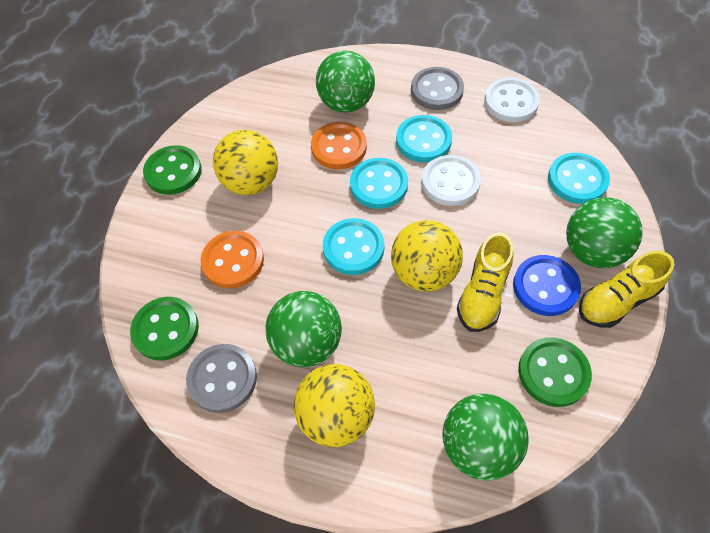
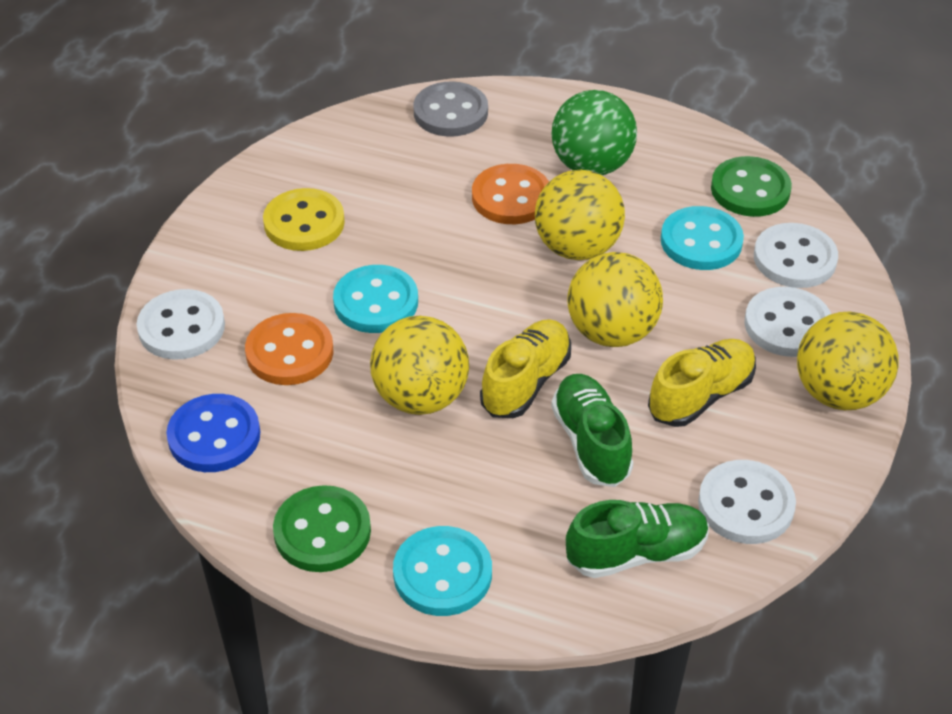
green ball: [265,291,342,367] [316,51,375,113] [442,394,529,481] [566,197,643,268] = 4 -> [551,90,637,175] = 1
green button: [130,297,199,360] [143,145,202,195] [518,337,592,407] = 3 -> [273,485,371,572] [711,156,792,217] = 2
green shoe: none = 0 -> [551,374,633,487] [566,500,709,578] = 2
grey button: [186,344,257,413] [411,67,464,110] = 2 -> [413,81,488,137] = 1
turquoise button: [323,218,384,275] [350,158,408,209] [396,115,452,162] [548,153,610,204] = 4 -> [333,265,418,333] [393,526,492,616] [661,206,744,270] = 3
white button: [422,155,481,206] [484,78,540,122] = 2 -> [137,289,225,360] [698,460,796,544] [744,287,831,357] [754,223,838,288] = 4
yellow ball: [213,130,278,195] [294,364,375,447] [391,220,463,292] = 3 -> [370,316,469,415] [535,170,625,260] [567,252,663,347] [797,312,899,410] = 4
yellow button: none = 0 -> [263,188,345,251] = 1

